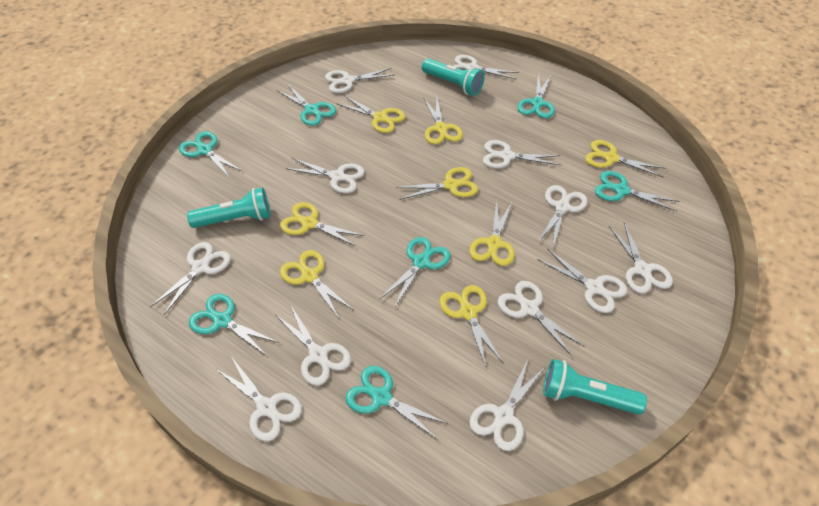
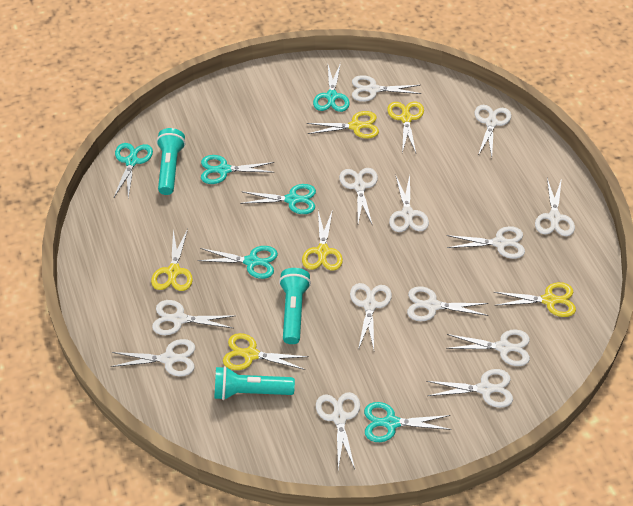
turquoise scissors: [179,131,243,178] [189,294,279,356] [277,85,336,126] [345,366,448,440] [380,237,451,308] [517,74,555,118] [595,171,679,211] = 7 -> [114,143,153,198] [197,246,278,279] [201,155,275,184] [240,184,316,214] [313,63,350,112] [364,402,452,442] = 6
white scissors: [150,242,231,315] [216,356,302,441] [276,304,351,386] [285,158,365,193] [325,68,394,93] [454,55,519,80] [469,359,546,451] [483,140,560,168] [498,281,585,356] [537,185,587,247] [539,249,627,313] [609,223,673,294] = 12 -> [111,339,195,377] [152,300,234,335] [316,392,360,469] [339,168,378,226] [350,283,392,350] [352,75,421,102] [389,175,429,232] [407,286,489,321] [427,369,513,408] [446,226,525,259] [446,329,530,366] [474,105,511,157] [535,178,575,236] = 13
yellow scissors: [280,202,365,247] [280,250,354,318] [336,95,405,133] [396,167,478,200] [423,97,463,144] [440,285,503,367] [469,200,515,266] [585,140,666,177] = 8 -> [151,229,193,291] [223,333,309,370] [302,210,343,271] [306,111,379,139] [387,102,424,153] [494,282,576,317] = 6

